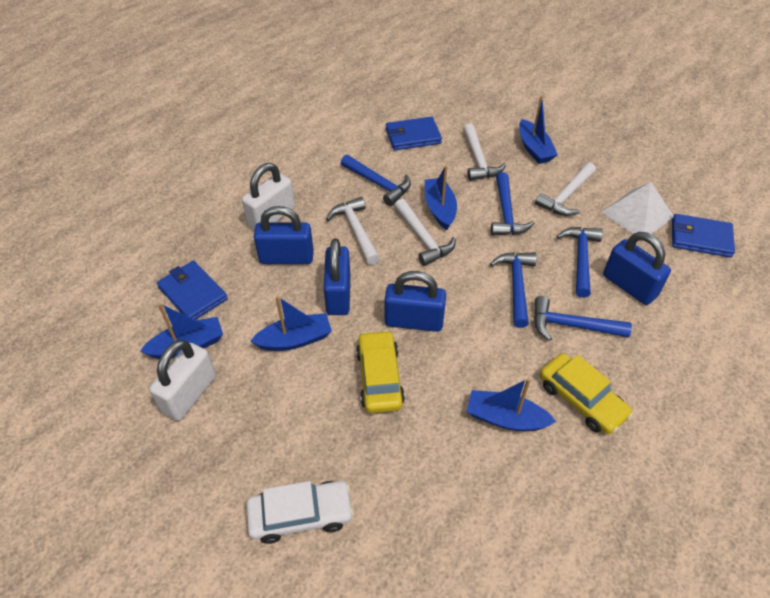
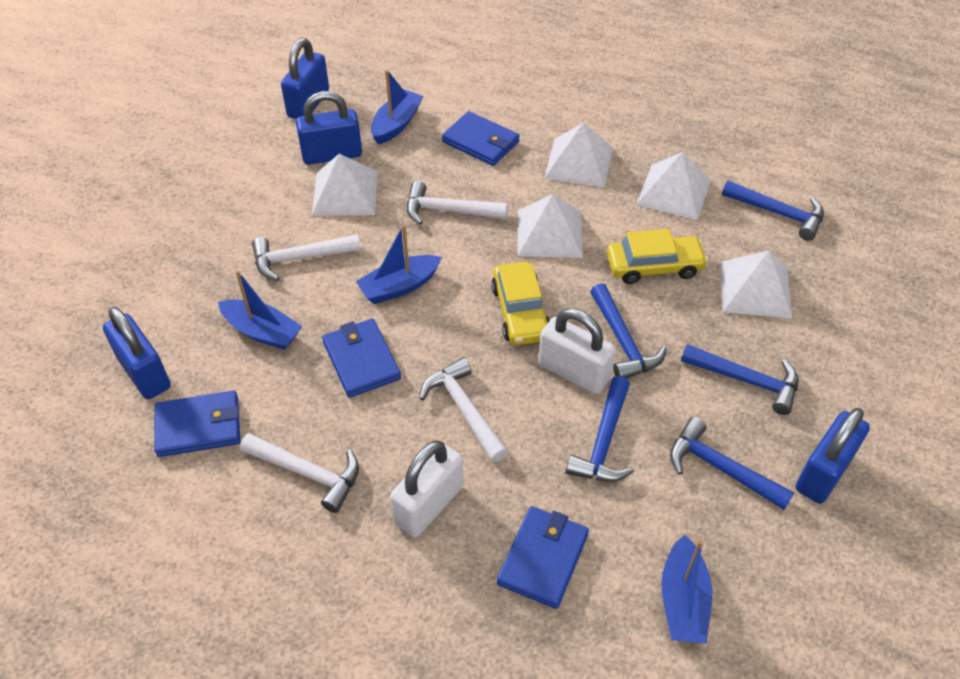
blue boat: [140,303,223,359] [250,296,332,351] [425,165,457,230] [467,378,556,431] [519,96,558,164] = 5 -> [218,270,302,350] [356,224,442,304] [371,70,423,145] [661,535,712,643] = 4
blue wallet: [157,261,228,320] [386,117,442,150] [672,214,735,258] = 3 -> [154,391,240,457] [322,318,401,398] [442,111,520,166] [497,506,589,609] = 4
white car: [246,481,354,544] = 1 -> none = 0
white pyramid: [601,182,674,234] = 1 -> [312,153,378,216] [518,194,583,258] [544,123,613,188] [636,152,711,220] [720,251,792,318] = 5

